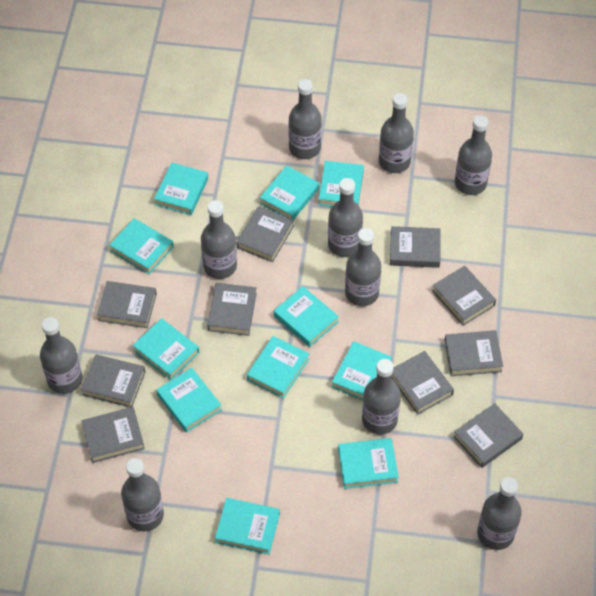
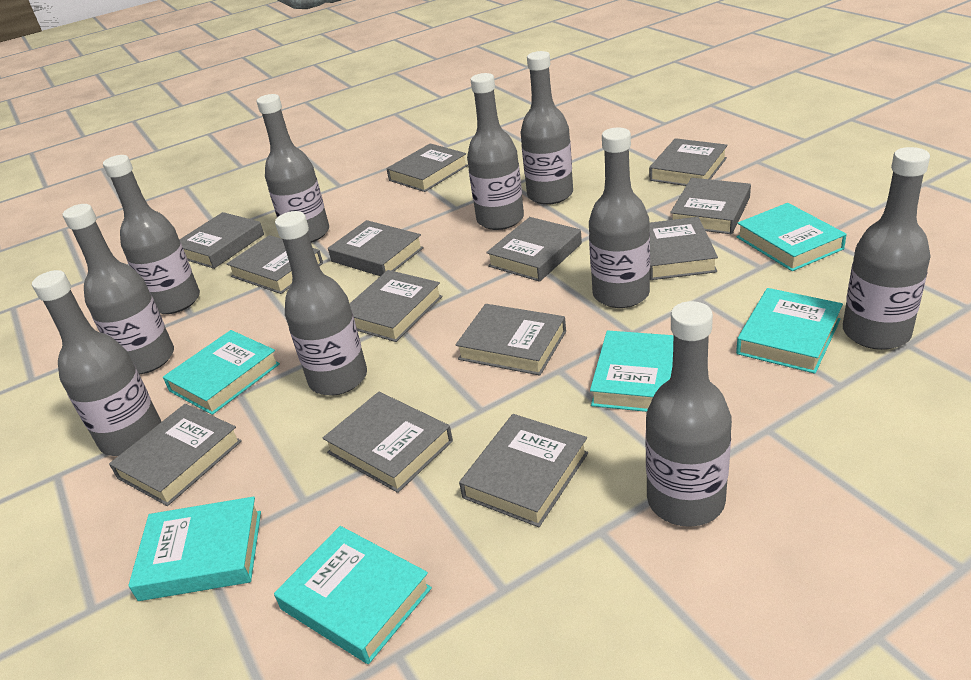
grey book: [81,354,145,407] [82,407,145,463] [97,281,157,328] [207,283,257,336] [236,206,294,262] [390,226,441,268] [391,351,454,414] [432,266,496,326] [444,330,503,376] [454,403,523,468] = 10 -> [109,404,242,506] [180,212,264,269] [227,235,323,294] [323,392,453,493] [328,220,424,276] [349,270,442,342] [386,143,468,192] [455,304,566,376] [459,414,588,527] [486,217,582,282] [649,138,728,186] [649,217,718,280] [670,178,751,234] = 13
turquoise book: [109,218,174,274] [133,318,199,380] [154,162,208,215] [156,368,222,433] [215,498,280,555] [247,336,309,399] [260,165,319,220] [274,286,339,347] [319,161,364,207] [332,341,392,400] [338,438,399,489] = 11 -> [128,496,261,601] [163,330,280,415] [274,526,432,664] [590,330,673,412] [736,288,843,374] [737,203,847,271] = 6

